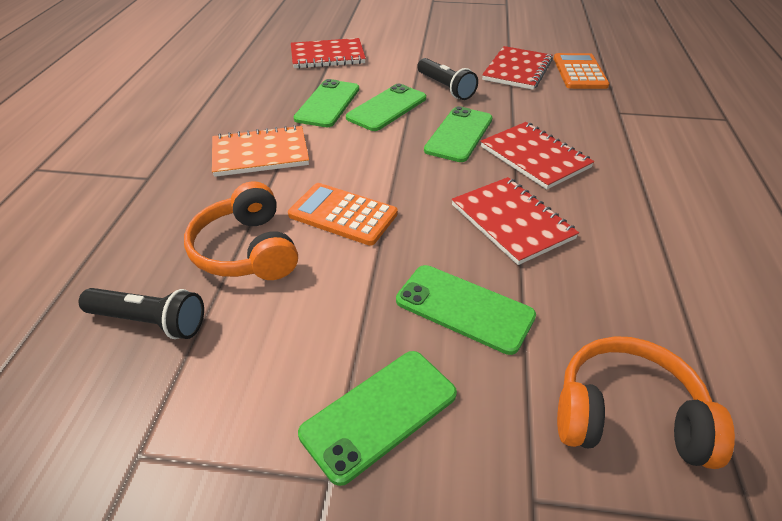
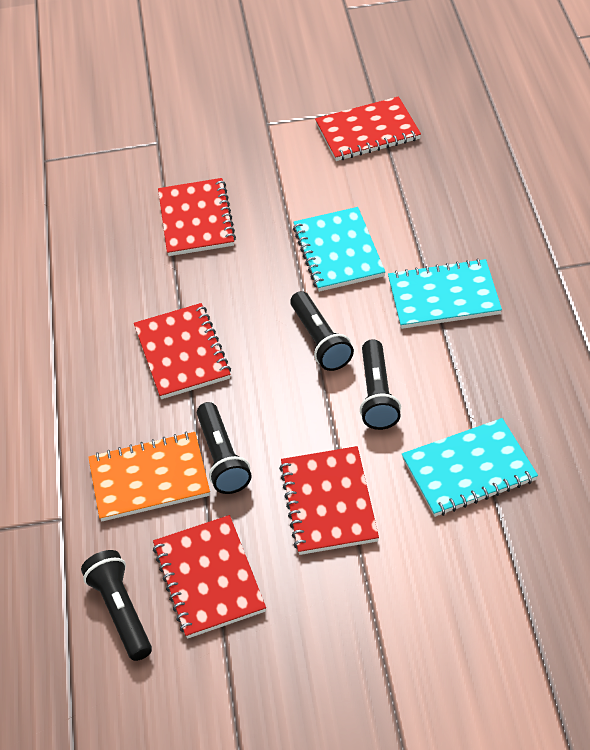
black flashlight: [79,288,204,339] [417,58,478,100] = 2 -> [81,550,152,661] [197,402,252,494] [290,291,354,371] [360,339,401,430] = 4
green phone: [294,79,359,127] [298,351,457,486] [346,84,426,131] [396,265,536,355] [424,106,493,162] = 5 -> none = 0
orange calculator: [288,183,398,246] [554,53,609,89] = 2 -> none = 0
orange headphones: [184,181,298,280] [557,336,735,469] = 2 -> none = 0
red notebook: [291,38,366,69] [452,177,579,265] [481,122,594,189] [482,46,553,90] = 4 -> [134,303,231,399] [153,515,266,639] [158,178,236,256] [279,446,379,555] [315,96,421,161] = 5
turquoise notebook: none = 0 -> [293,207,385,292] [388,258,502,329] [402,418,538,517] = 3

